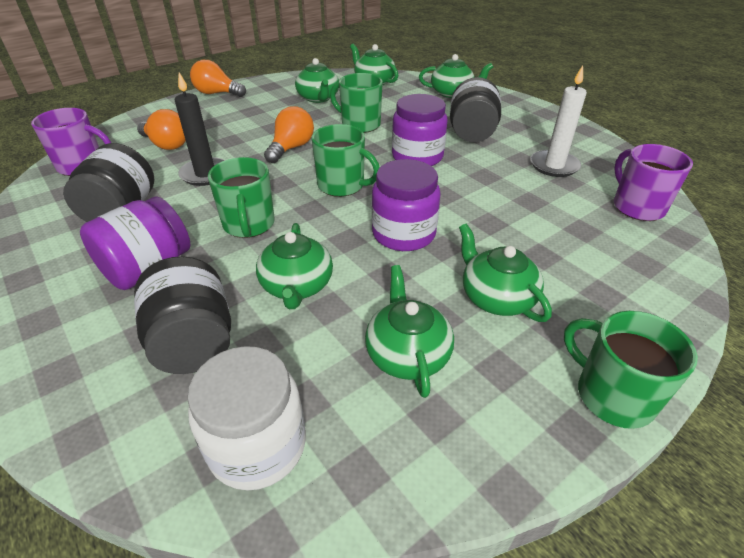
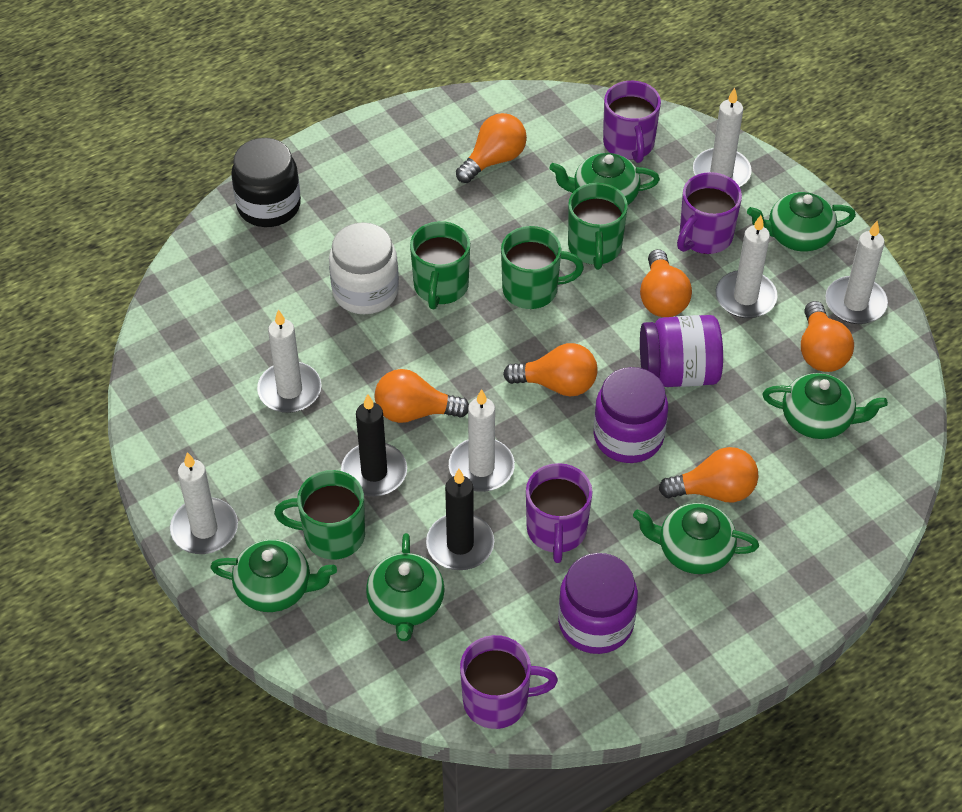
black candle: [175,72,225,186] = 1 -> [341,394,407,496] [426,469,494,570] = 2
black jar: [63,143,154,222] [134,256,231,374] [450,77,501,142] = 3 -> [231,138,301,227] = 1
orange light bulb: [137,109,186,150] [190,60,246,97] [264,106,314,163] = 3 -> [374,369,469,423] [456,113,527,183] [503,343,598,396] [640,249,692,317] [659,447,759,502] [801,301,854,372] = 6
purple mug: [31,108,111,176] [614,144,693,221] = 2 -> [460,635,558,729] [526,463,593,563] [603,81,661,163] [677,172,742,254] = 4
white candle: [530,65,587,177] = 1 -> [170,452,238,554] [257,309,321,413] [449,389,515,492] [693,88,752,187] [715,215,778,318] [825,221,888,324] = 6

